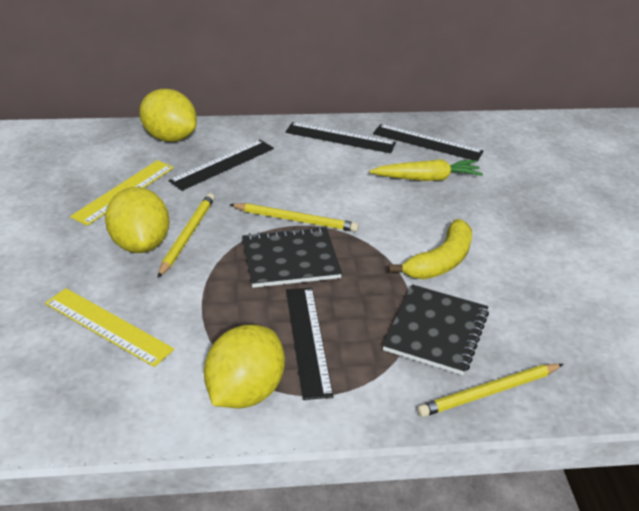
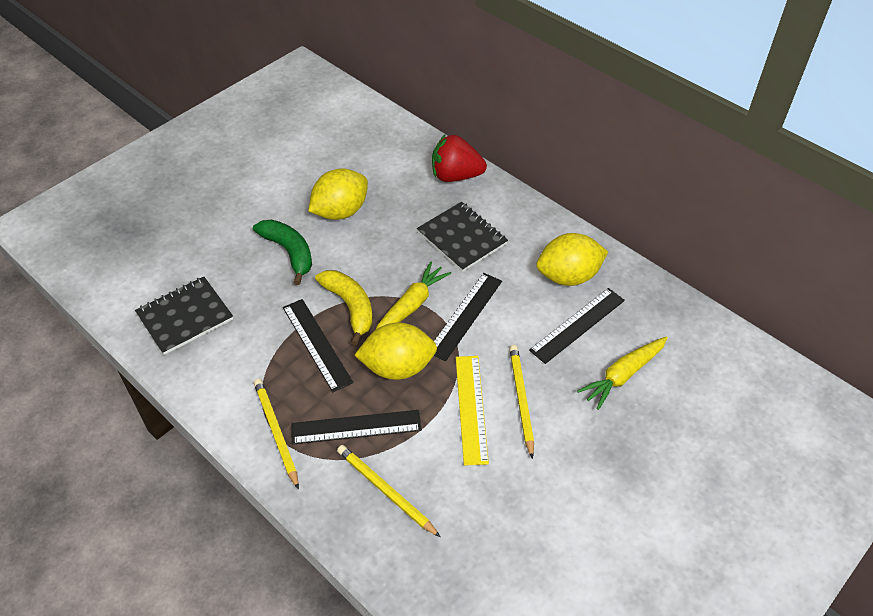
green banana: none = 0 -> [253,219,312,285] = 1
red strawberry: none = 0 -> [432,134,487,182] = 1
yellow carrot: [369,159,483,181] = 1 -> [376,262,451,329] [577,336,668,410] = 2
yellow ruler: [45,288,174,367] [70,160,174,226] = 2 -> [456,356,489,466] = 1

